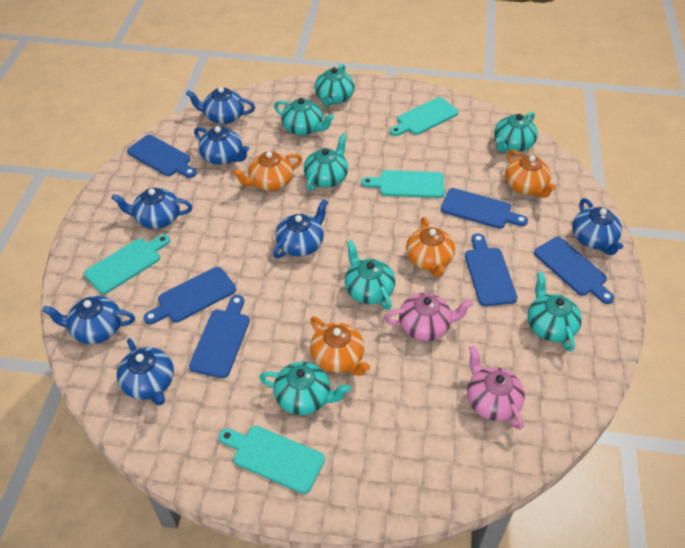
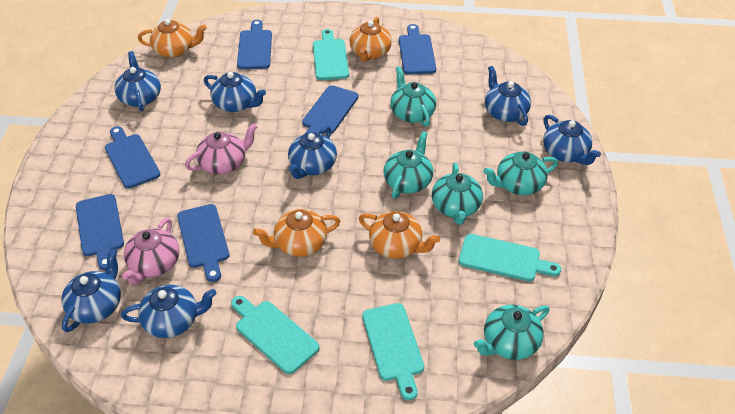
turquoise teapot: [259,362,351,415] [274,98,334,135] [304,133,348,191] [315,64,355,106] [344,240,395,310] [494,112,538,152] [527,272,582,351] = 7 -> [384,131,433,199] [390,66,436,127] [432,163,483,225] [474,305,549,360] [483,151,558,195] = 5

